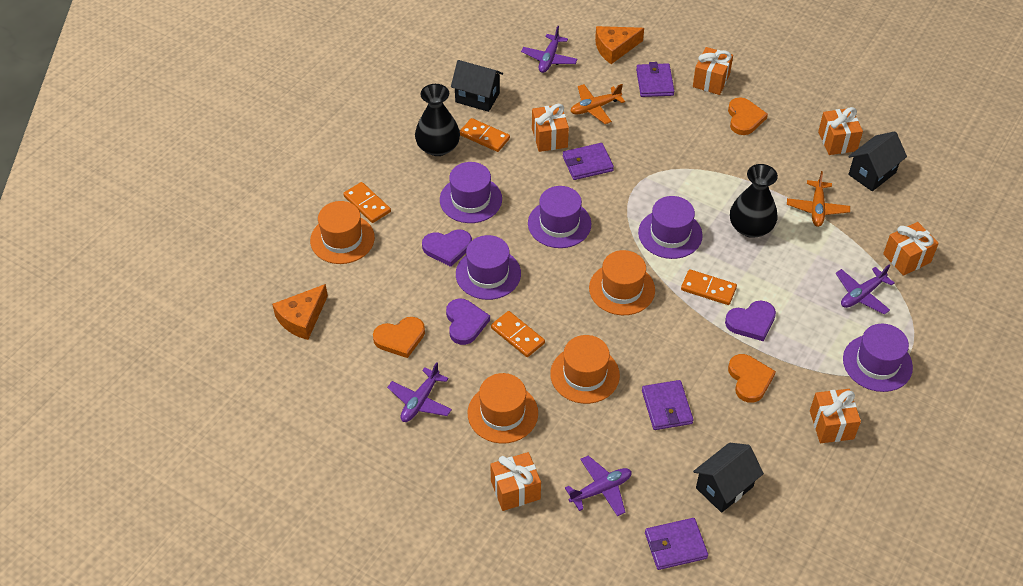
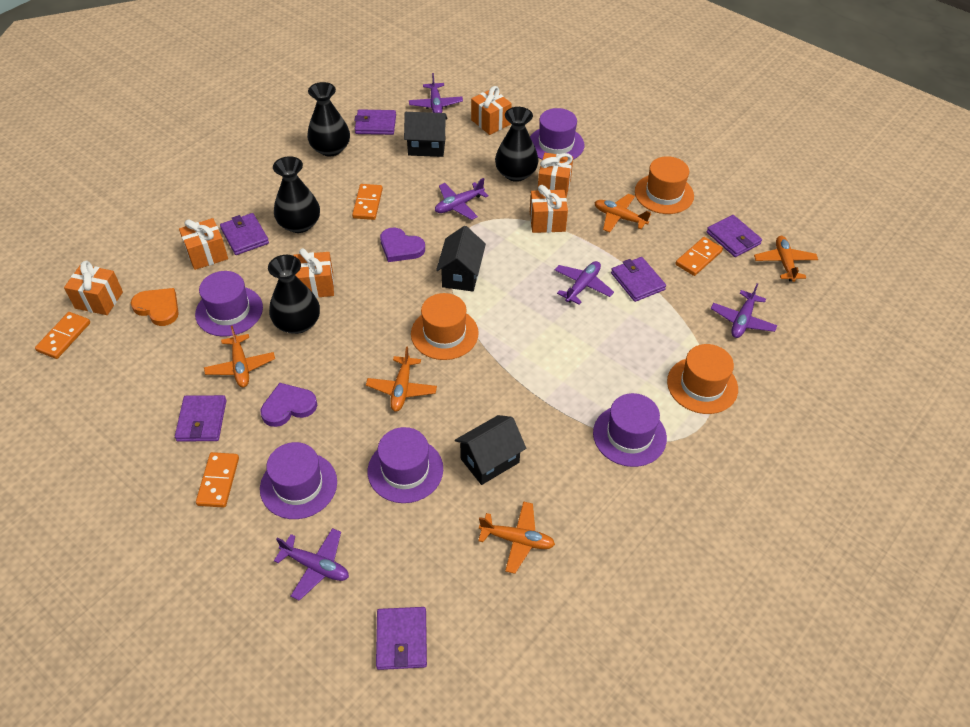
black vase: [415,84,460,156] [730,164,778,238] = 2 -> [268,255,320,334] [273,156,320,233] [307,82,350,156] [495,107,539,182] = 4
orange cheese: [272,284,328,340] [595,26,644,64] = 2 -> none = 0
orange hat: [310,201,375,264] [468,373,538,444] [550,335,620,404] [589,250,655,315] = 4 -> [411,293,479,360] [635,156,694,214] [667,344,738,414] = 3
orange heart: [373,317,425,358] [728,97,768,135] [728,354,776,403] = 3 -> [131,288,179,326] = 1
orange plane: [570,84,625,124] [787,171,850,227] = 2 -> [204,326,275,387] [366,346,437,411] [478,501,555,574] [594,194,651,232] [754,236,818,282] = 5
purple heart: [422,229,472,267] [446,299,490,345] [725,301,776,341] = 3 -> [260,383,317,427] [380,228,425,262] = 2
purple plane: [387,362,452,422] [521,26,578,73] [565,455,632,516] [836,265,894,315] = 4 -> [274,528,349,601] [409,73,463,113] [435,178,489,220] [555,261,614,305] [711,283,778,338] = 5
purple wallet: [563,143,614,180] [636,62,674,97] [642,380,693,430] [645,518,708,570] = 4 -> [175,395,227,442] [220,213,269,255] [354,109,396,135] [376,607,427,670] [611,257,666,302] [706,215,762,257] = 6

